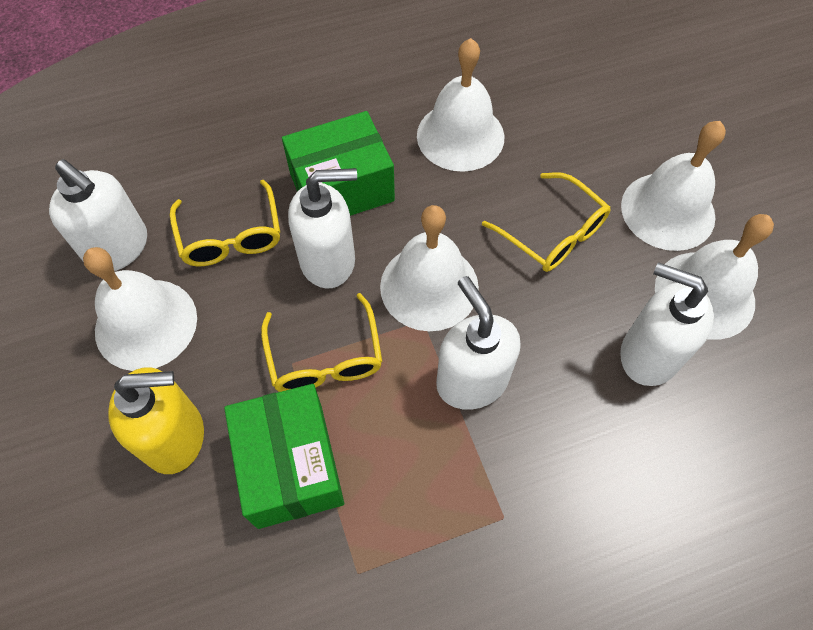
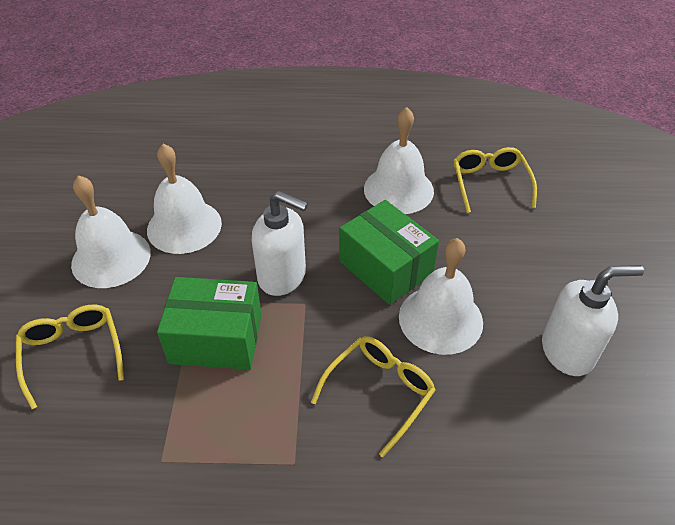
white bell: [83,247,197,371] [380,205,479,331] [417,38,504,172] [621,121,726,251] [655,214,774,340] = 5 -> [71,175,151,288] [147,144,222,254] [364,107,434,214] [399,238,483,355] = 4
white soap dispenser: [49,159,147,271] [288,168,357,288] [436,276,521,410] [620,262,714,386] = 4 -> [252,191,308,296] [542,265,644,376] = 2
yellow soap dispenser: [108,367,204,474] = 1 -> none = 0

